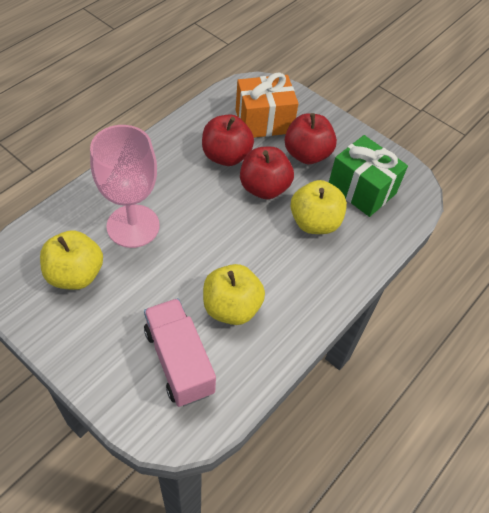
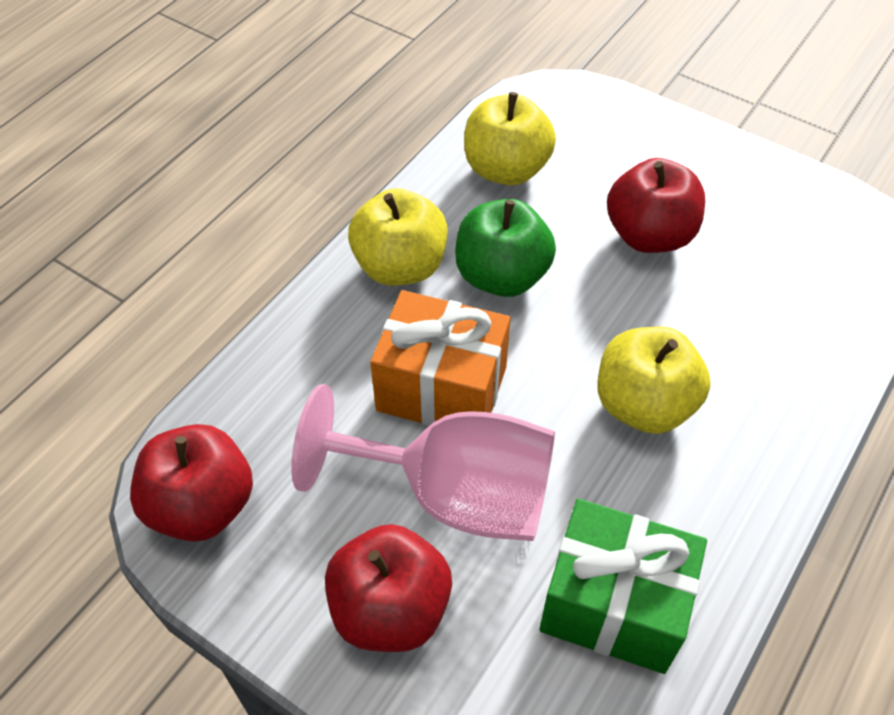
green apple: none = 0 -> [455,199,556,297] = 1
pink truck: [144,298,216,407] = 1 -> none = 0

